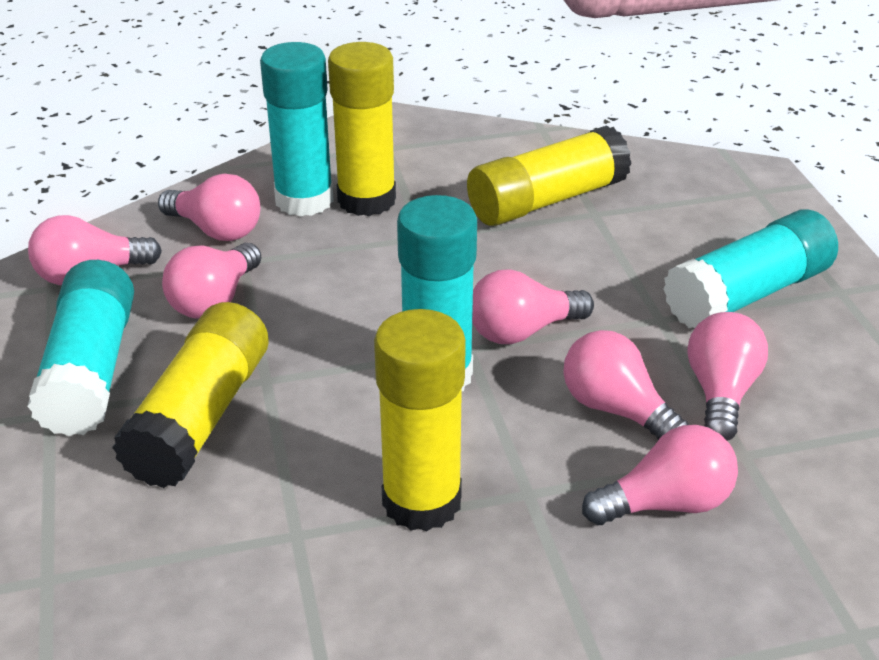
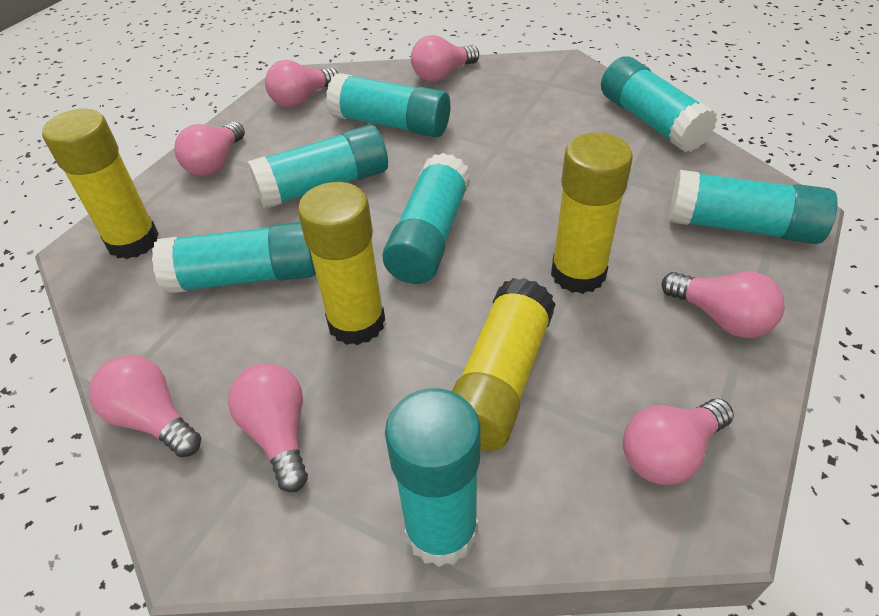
turquoise glue stick: [27,260,134,436] [260,42,334,217] [397,195,477,391] [664,209,838,328] = 4 -> [152,222,316,294] [248,125,388,209] [326,73,450,137] [382,153,471,284] [385,388,481,567] [601,56,718,152] [669,170,837,244] = 7

